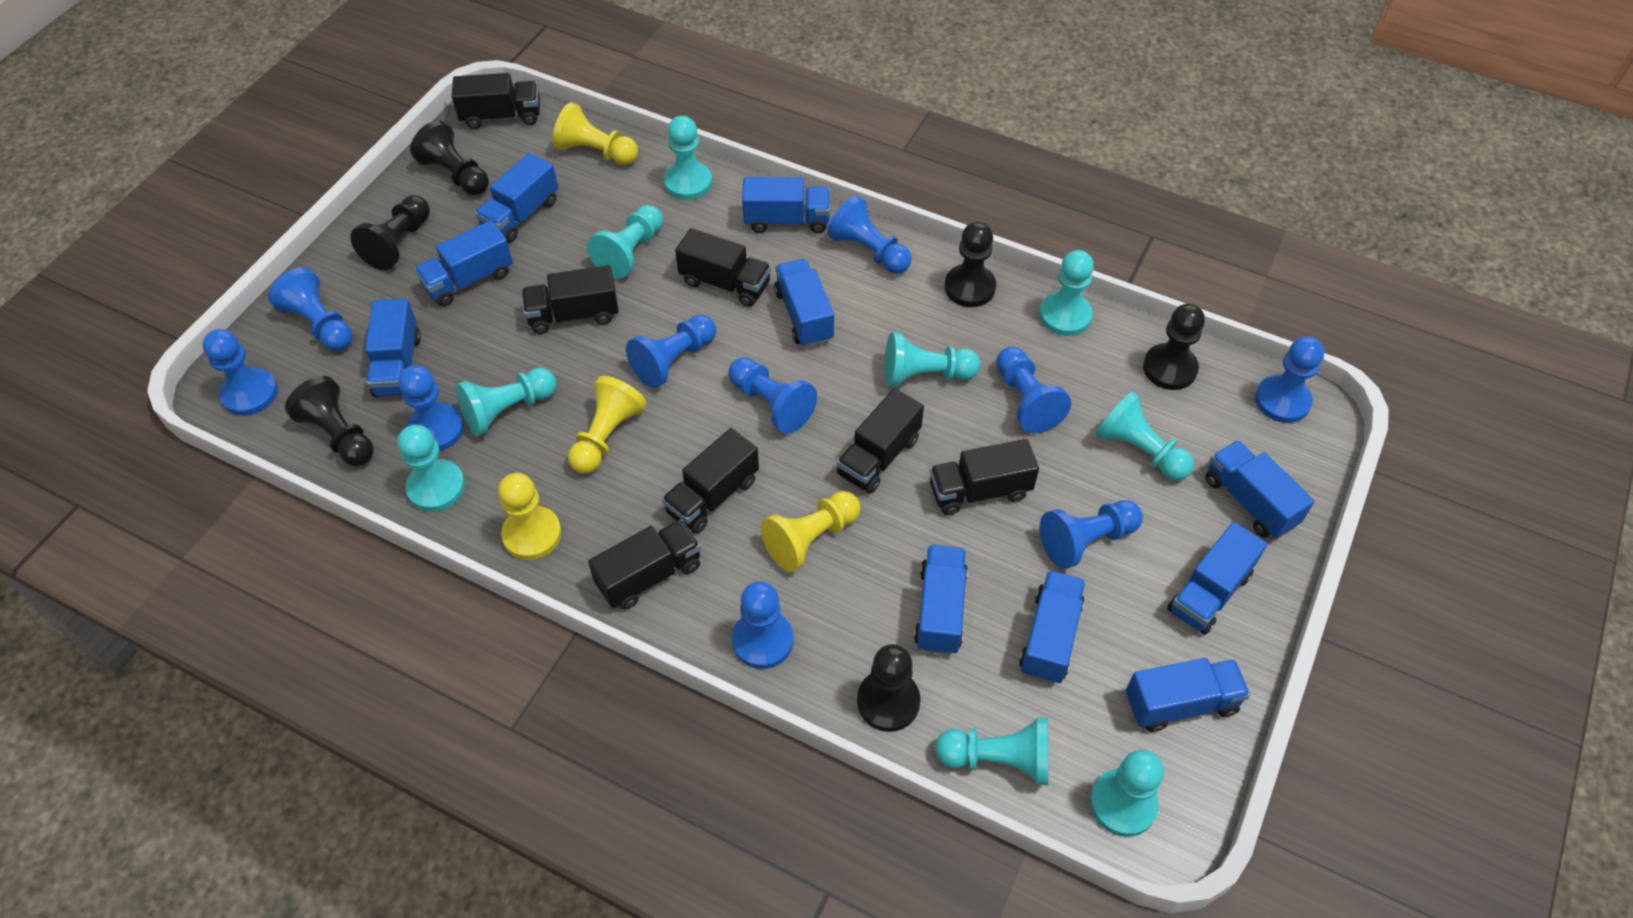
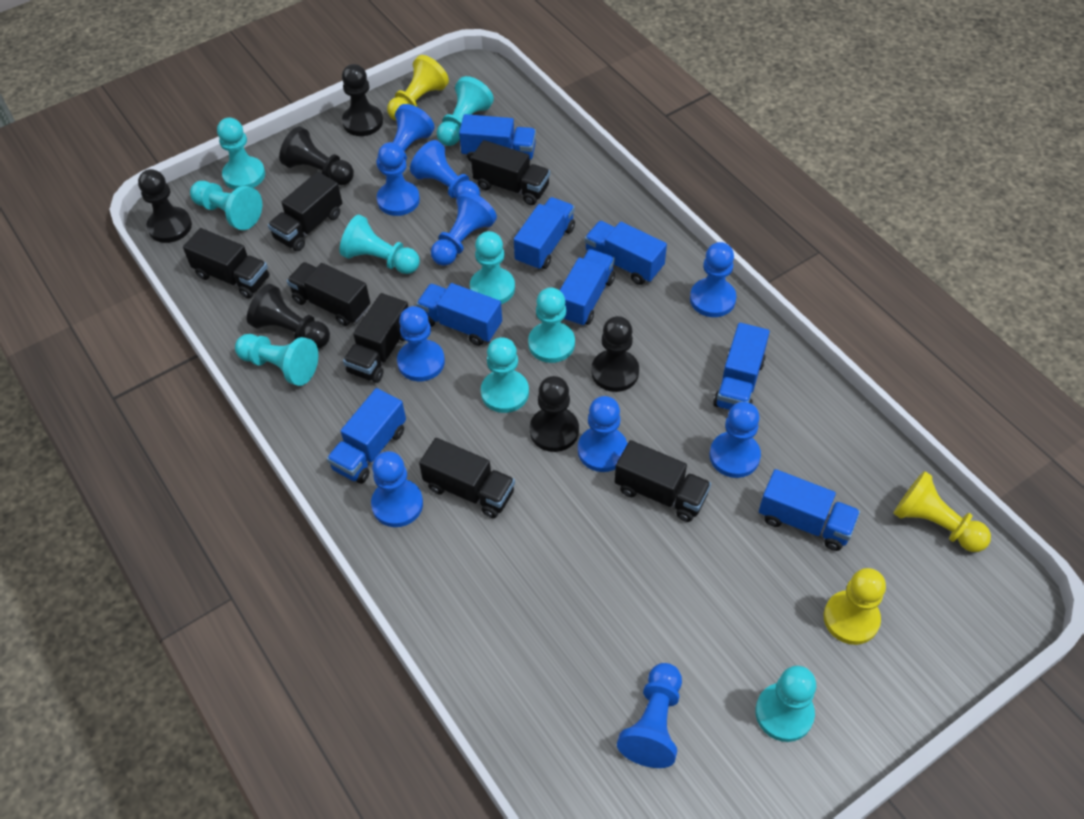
blue truck: [365,299,421,397] [414,220,513,306] [475,153,559,243] [742,177,830,233] [774,259,834,347] [914,545,968,655] [1019,570,1086,684] [1126,658,1250,732] [1167,522,1267,635] [1205,440,1315,539] = 10 -> [327,388,406,484] [416,283,502,346] [459,114,536,162] [514,197,575,270] [560,249,615,327] [584,221,667,285] [713,323,770,410] [759,469,860,551] = 8
yellow pawn: [498,473,561,560] [553,102,638,165] [568,376,647,474] [761,491,861,572] = 4 -> [387,55,449,121] [824,568,886,645] [894,471,991,552] = 3

